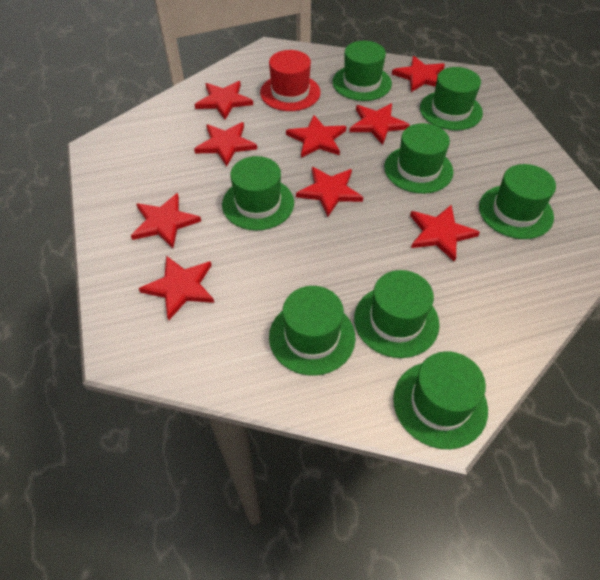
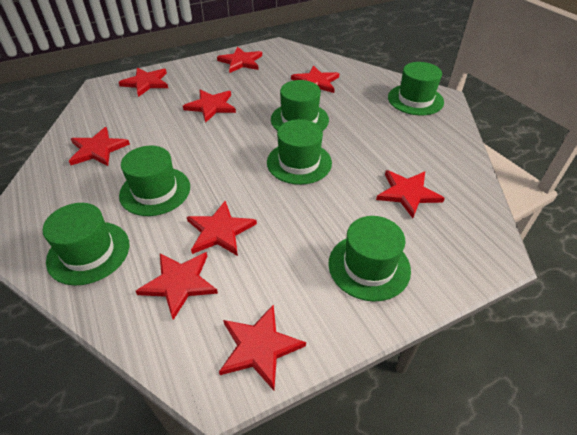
green hat: [222,156,294,230] [269,286,355,376] [332,41,392,101] [354,270,439,358] [384,123,454,194] [393,351,488,449] [420,67,483,130] [479,164,556,239] = 8 -> [42,203,129,286] [119,146,190,216] [267,119,332,185] [271,80,329,131] [328,216,411,302] [388,62,444,115] = 6
red hat: [260,50,321,111] = 1 -> none = 0

